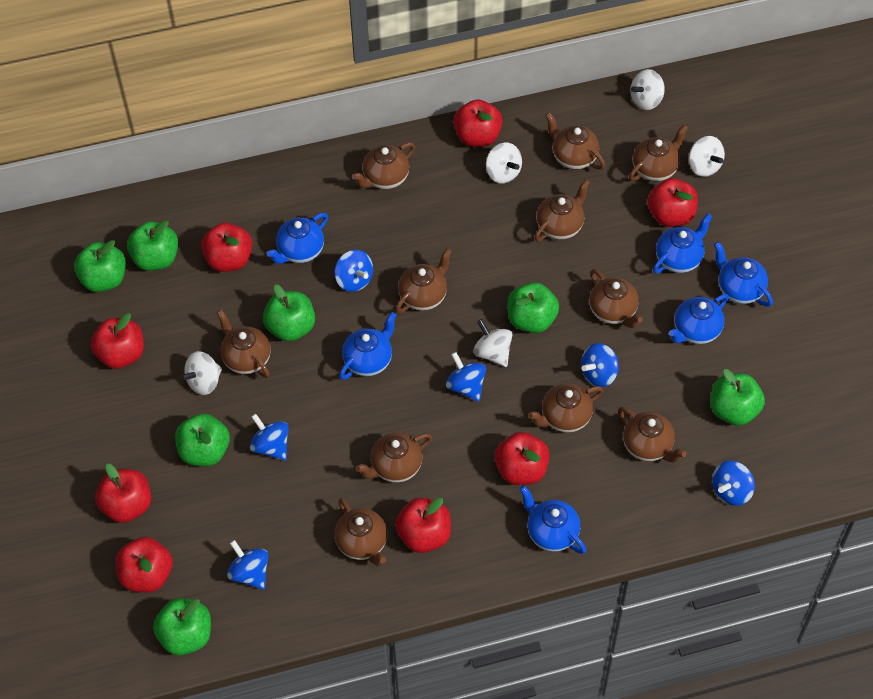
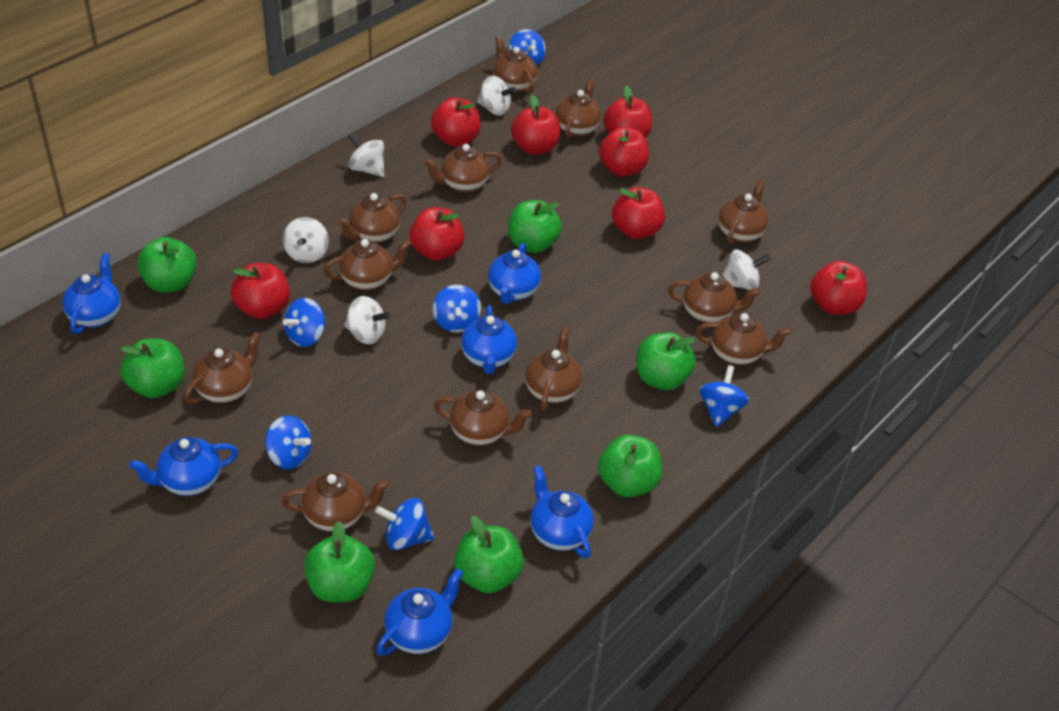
brown teapot: [217,310,271,378] [334,498,387,566] [352,142,415,189] [355,432,432,483] [396,248,452,314] [528,383,604,433] [535,179,590,242] [545,112,605,170] [589,269,643,328] [618,407,687,462] [629,125,688,181] = 11 -> [184,332,261,404] [281,472,389,531] [323,239,412,291] [337,193,406,243] [424,144,502,193] [434,390,532,445] [493,36,537,93] [525,326,582,411] [555,78,601,138] [668,272,761,323] [695,313,792,365] [718,180,769,244] = 12

